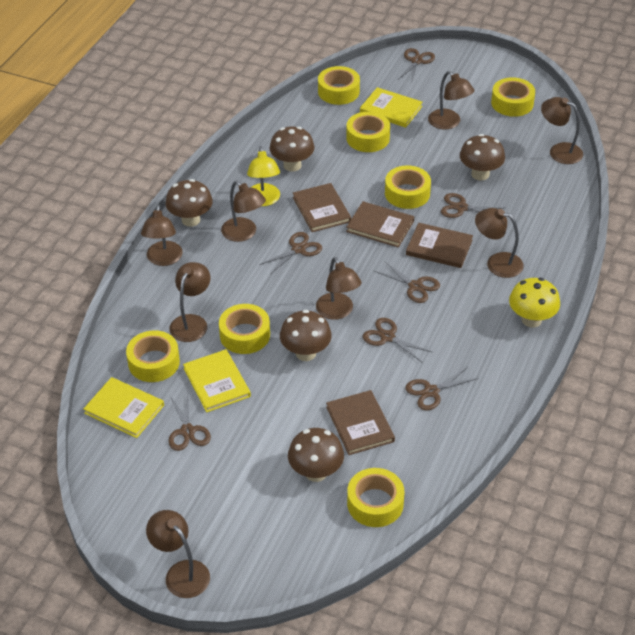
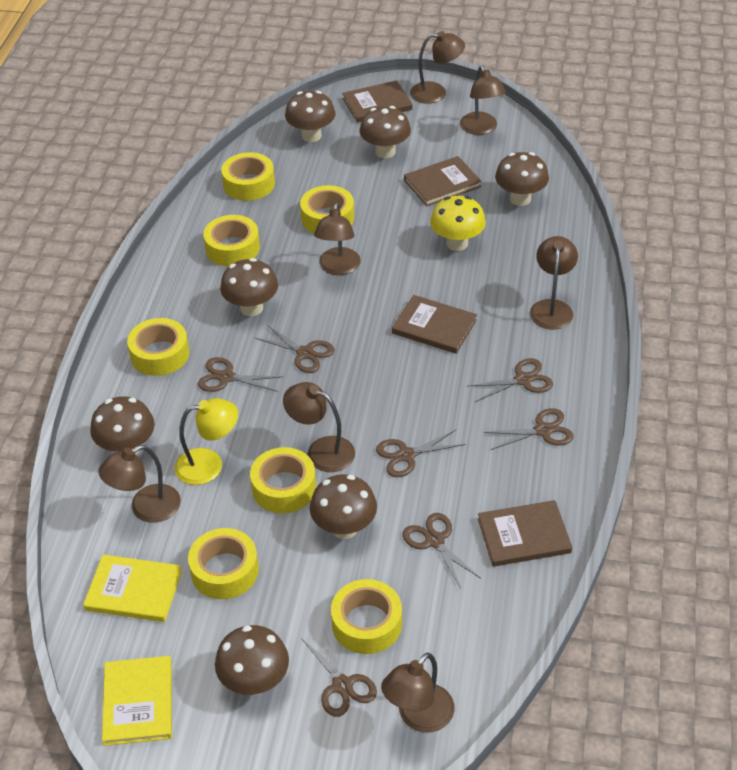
brown lamp: [141,205,183,266] [146,510,210,598] [170,262,210,342] [221,181,266,242] [316,257,361,320] [428,71,474,129] [475,208,524,278] [541,97,583,164] = 8 -> [98,445,181,523] [283,382,355,472] [314,202,360,275] [381,652,455,733] [410,31,465,104] [460,66,506,135] [530,236,578,330] = 7
brown mushroom: [166,179,213,227] [269,127,315,172] [280,310,332,361] [288,428,344,482] [460,134,505,181] = 5 -> [90,397,155,455] [215,625,289,695] [220,258,278,316] [285,91,335,142] [310,474,377,539] [360,106,411,158] [495,152,549,206] = 7
yellow book: [83,377,164,438] [183,349,251,412] [360,87,423,128] = 3 -> [83,555,182,622] [102,656,172,746] = 2

